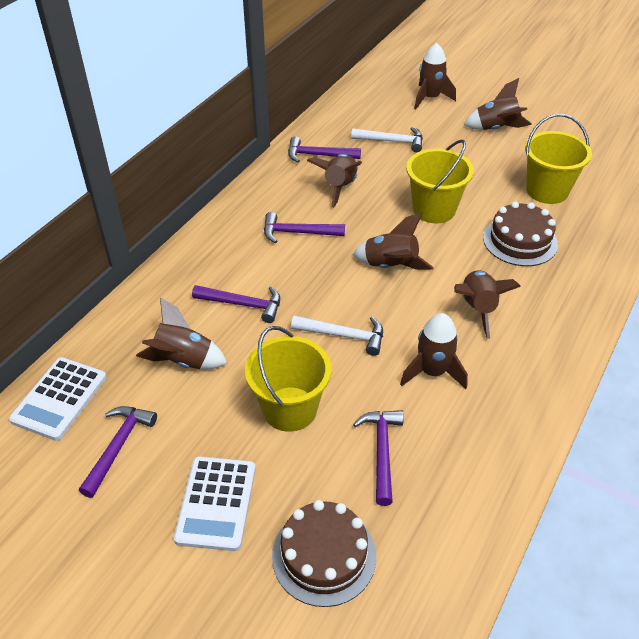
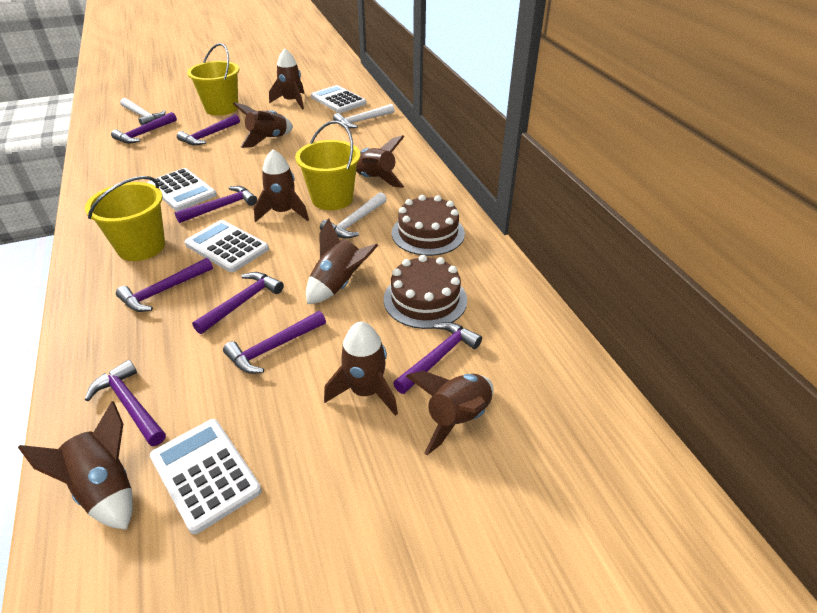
brown rocket: [136,298,227,369] [307,154,362,208] [353,213,434,270] [400,313,468,389] [414,43,456,109] [454,270,521,339] [464,78,532,130] = 7 -> [18,401,133,530] [233,102,293,148] [254,149,309,222] [269,49,304,110] [306,218,378,304] [324,321,398,416] [356,135,404,188] [406,371,494,455] = 8
purple hammer: [79,406,157,498] [192,285,280,323] [264,212,345,243] [288,136,361,162] [353,410,404,506] = 5 -> [85,360,166,446] [111,112,177,144] [116,258,213,312] [175,186,257,223] [177,114,240,145] [192,272,284,334] [223,311,326,374] [393,322,482,394] = 8
white calculator: [9,357,107,441] [174,456,256,551] = 2 -> [148,168,217,211] [150,419,262,534] [185,220,269,272] [311,85,366,113] = 4
white hammer: [291,316,383,356] [351,127,423,152] = 2 -> [120,98,166,126] [320,192,387,239] [333,104,395,128] = 3

